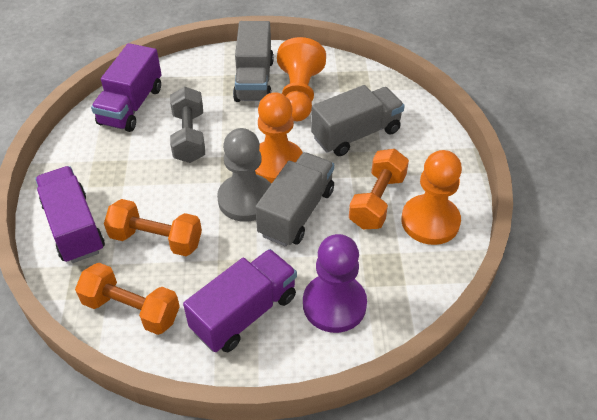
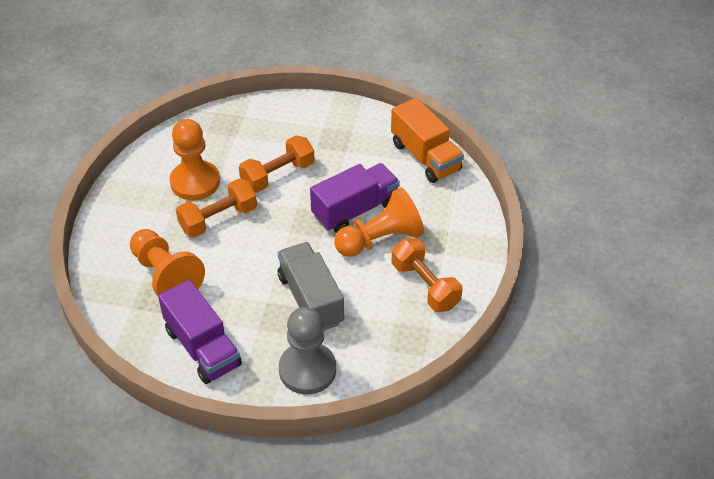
grey dumbbell: [170,87,205,163] = 1 -> none = 0
grey truck: [233,21,274,102] [255,152,334,247] [311,85,405,156] = 3 -> [278,242,344,331] = 1
orange truck: none = 0 -> [391,98,464,183] = 1
purple pawn: [303,234,367,333] = 1 -> none = 0
purple truck: [35,166,105,263] [91,43,162,132] [183,249,297,352] = 3 -> [158,280,242,384] [310,163,400,233] = 2

